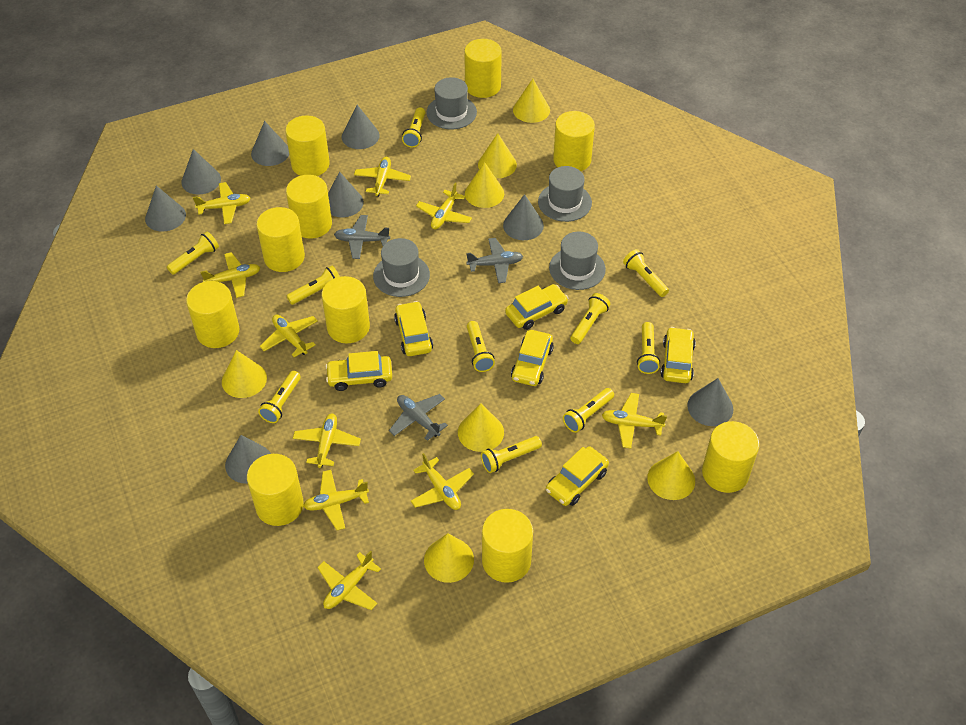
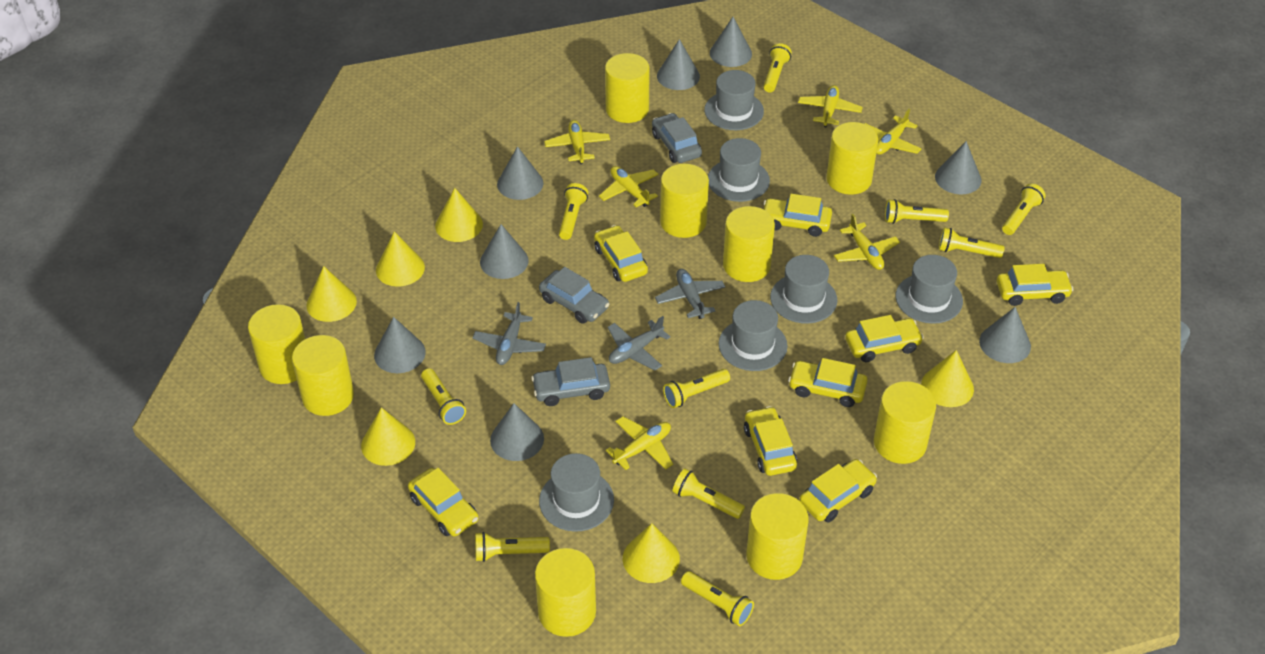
grey car: none = 0 -> [531,357,610,406] [539,267,610,324] [652,113,702,163] = 3
grey hat: [373,238,430,297] [426,77,477,129] [538,166,592,222] [549,232,606,290] = 4 -> [539,453,614,532] [704,70,764,130] [708,138,770,202] [719,300,788,371] [770,255,837,324] [896,255,963,324] = 6
yellow car: [325,351,392,391] [394,301,433,356] [505,284,568,330] [511,330,554,386] [546,447,609,506] [661,327,696,383] = 6 -> [408,468,479,536] [594,225,648,282] [744,406,797,476] [764,194,832,237] [788,358,868,407] [799,459,877,522] [845,315,924,362] [997,264,1073,306] = 8
yellow cone: [222,350,267,398] [424,533,474,583] [458,404,504,452] [465,162,504,208] [478,133,517,178] [513,79,550,123] [647,451,695,500] = 7 -> [306,266,357,322] [361,407,415,466] [376,231,425,287] [435,188,483,242] [623,523,680,583] [921,350,974,407] = 6
yellow cylinder: [186,281,239,348] [247,454,304,526] [256,207,305,272] [285,116,330,176] [286,175,332,239] [322,276,370,343] [464,39,502,98] [482,509,533,583] [553,111,595,171] [702,421,759,493] = 10 -> [248,304,305,384] [292,335,354,416] [535,548,596,637] [605,53,650,123] [660,163,709,238] [723,206,775,282] [747,493,808,580] [826,122,878,195] [874,381,936,464] = 9
yellow plane: [193,182,251,224] [201,252,260,298] [260,315,318,357] [293,413,361,468] [303,470,369,530] [317,550,381,610] [354,157,411,197] [411,453,474,510] [416,183,472,229] [602,393,667,449] = 10 -> [544,120,610,164] [599,166,659,207] [606,416,673,470] [798,85,863,127] [834,214,900,270] [864,109,922,155] = 6

